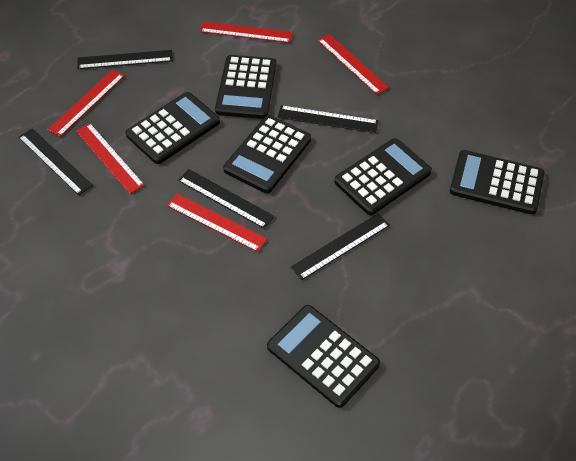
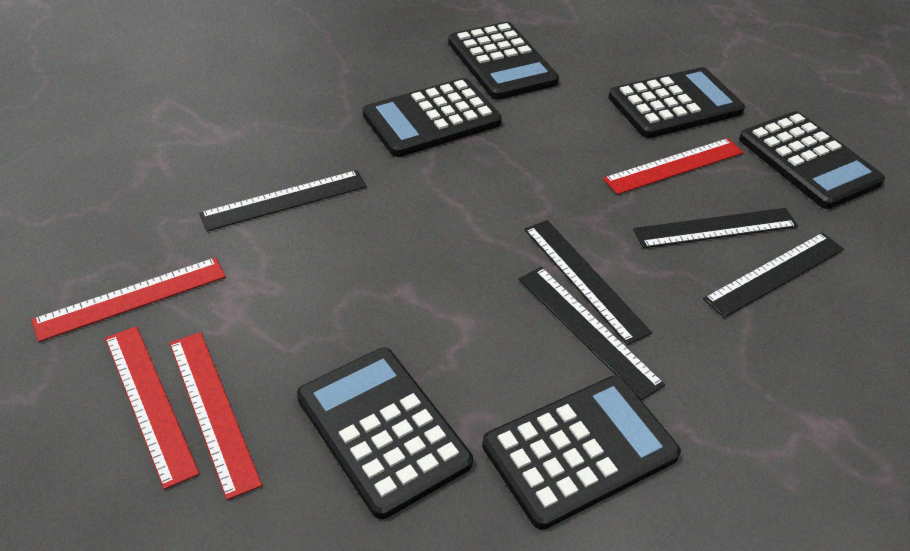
red ruler: [48,69,125,137] [76,123,145,194] [167,193,267,252] [200,21,293,43] [318,34,389,95] = 5 -> [31,257,226,342] [105,326,200,490] [170,332,262,500] [603,138,744,195] = 4

